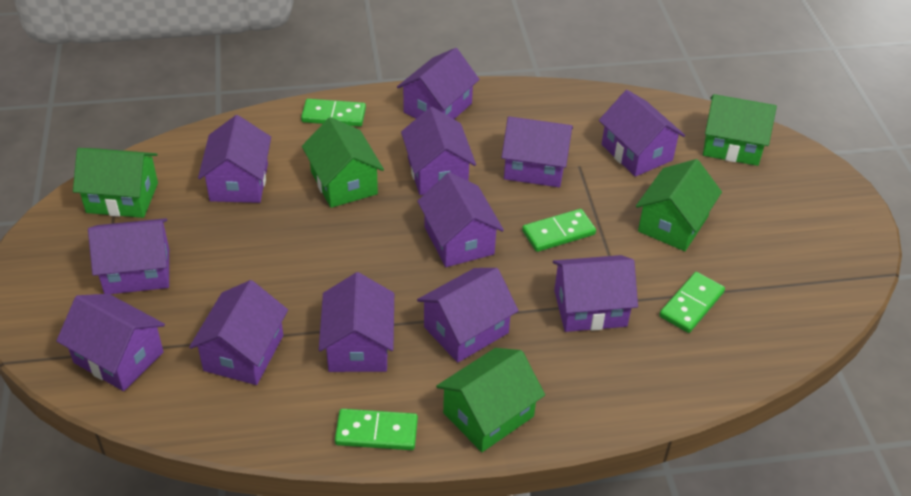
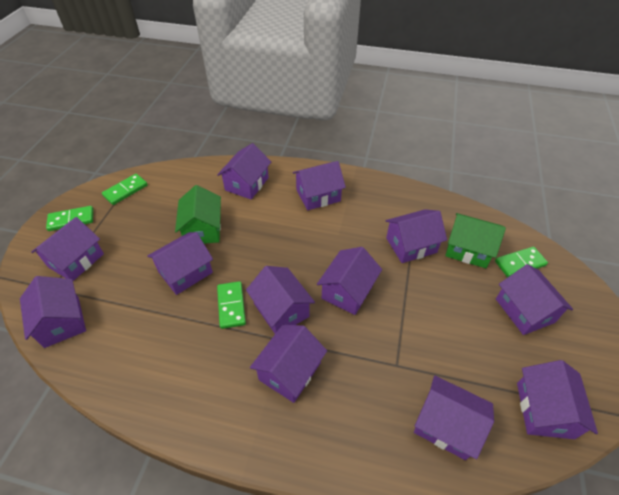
green house: [73,148,158,218] [302,117,384,208] [436,348,545,452] [636,159,722,251] [703,94,777,166] = 5 -> [175,185,221,244] [445,213,506,268] = 2

